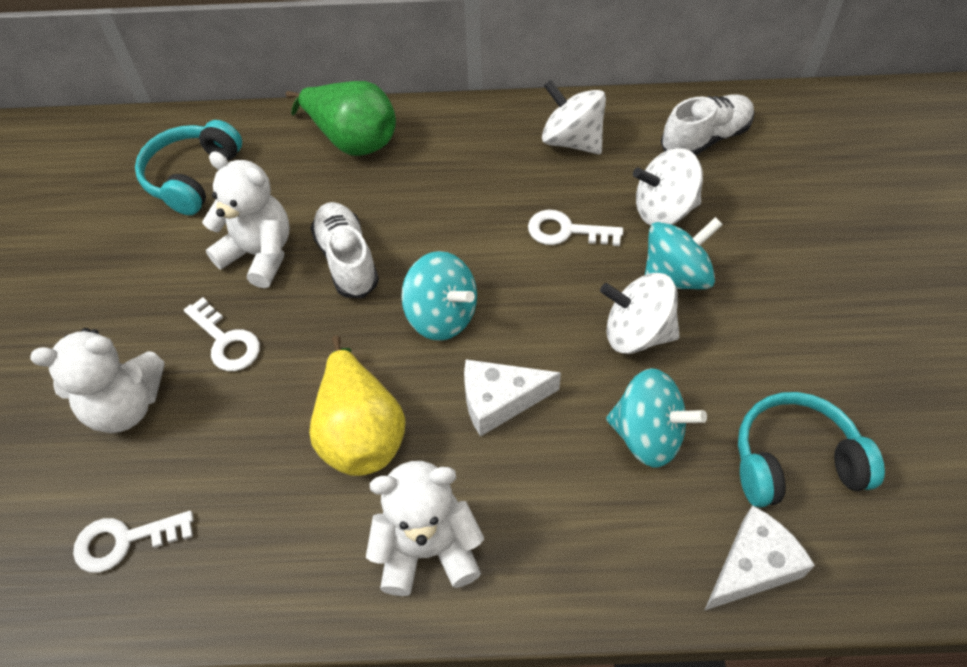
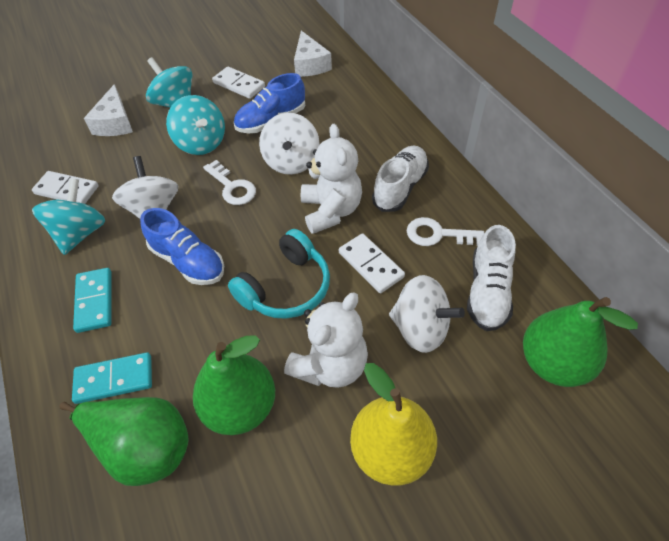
blue shoe: none = 0 -> [140,208,224,285] [234,73,305,133] = 2
green pear: [286,81,396,156] = 1 -> [59,397,189,486] [193,335,275,435] [523,297,638,387] = 3
turquoise domino: none = 0 -> [72,352,152,404] [73,268,111,333] = 2
turquoise headphones: [135,120,242,215] [738,392,885,507] = 2 -> [228,229,330,319] = 1
white domino: none = 0 -> [32,171,99,204] [212,67,265,99] [339,233,405,293] = 3
white key: [73,511,194,573] [184,297,260,371] [528,210,623,246] = 3 -> [203,160,256,205] [406,217,484,246] = 2
white teddy bear: [30,328,164,433] [202,151,290,288] [366,461,484,596] = 3 -> [284,292,368,388] [301,124,362,234] = 2

